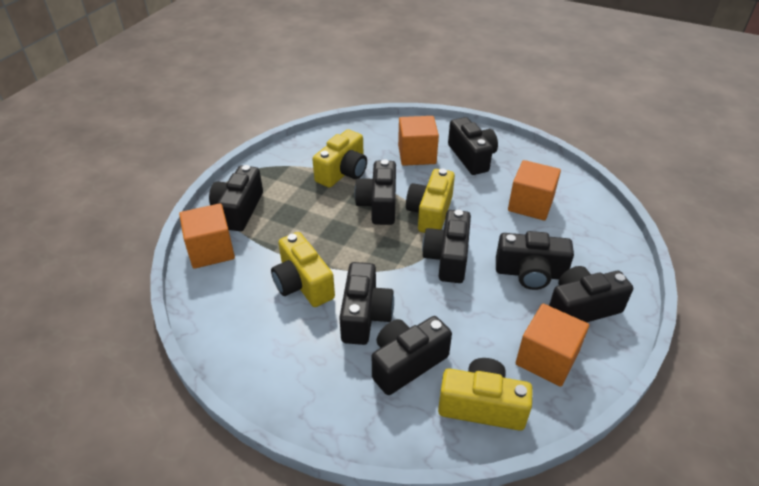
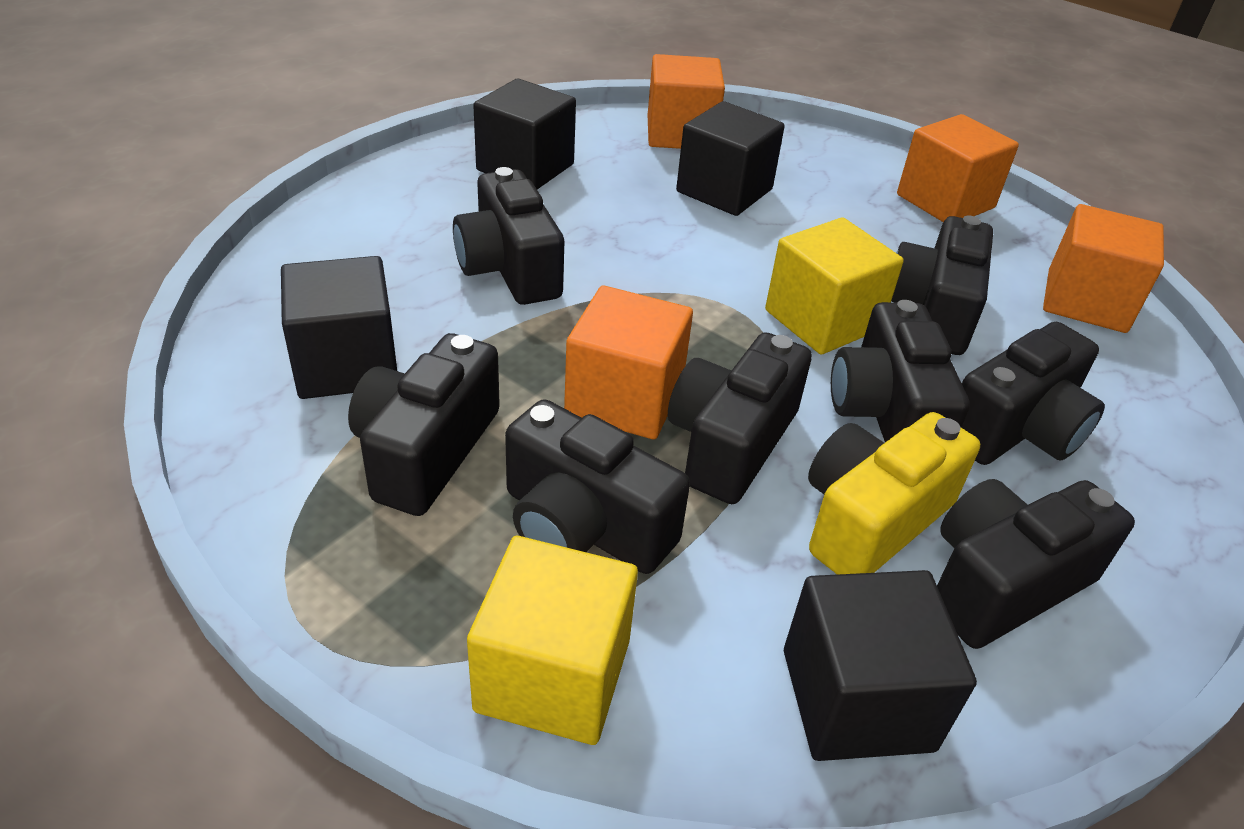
black cube: none = 0 -> [281,256,397,399] [473,79,576,189] [676,101,785,216] [784,570,977,761] = 4
yellow camera: [271,232,335,307] [312,129,367,188] [406,169,455,233] [438,358,533,431] = 4 -> [808,412,980,575] = 1
yellow cube: none = 0 -> [467,536,638,745] [765,217,904,354] = 2

